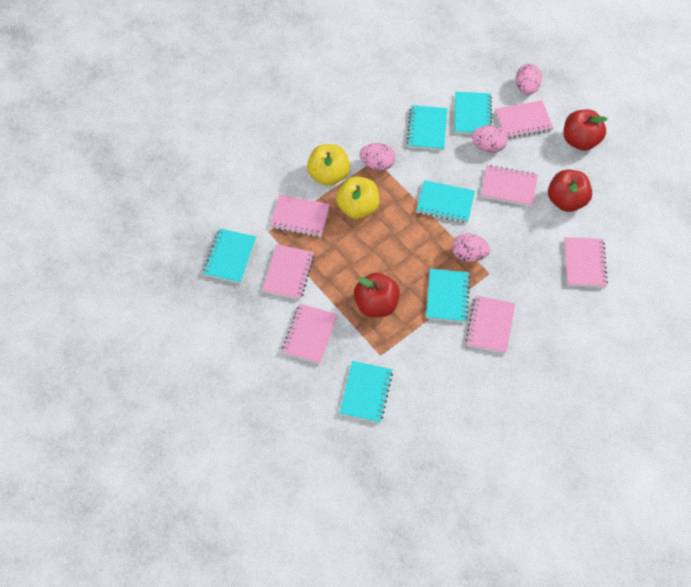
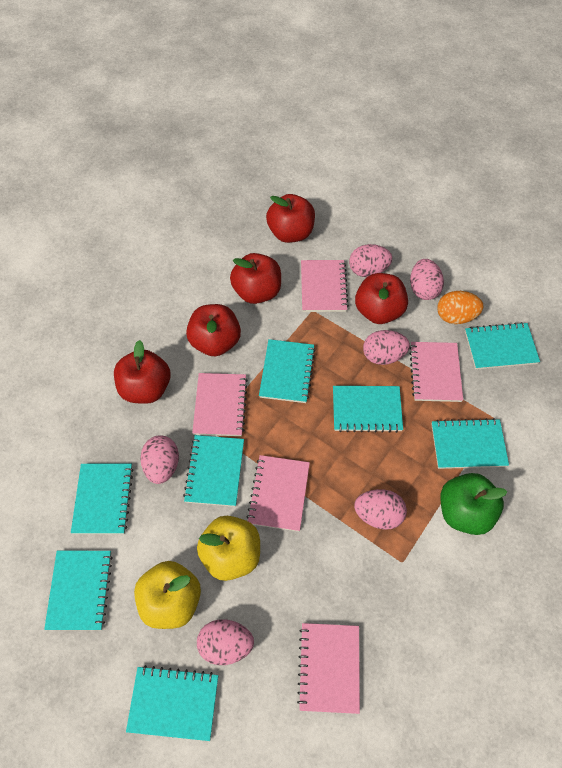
green apple: none = 0 -> [440,473,507,535] = 1
orange egg: none = 0 -> [437,291,483,324] = 1
pink egg: [359,143,395,171] [452,233,490,262] [472,125,508,153] [516,64,542,95] = 4 -> [140,435,179,484] [197,619,254,665] [349,244,392,277] [354,489,407,530] [363,330,410,365] [410,259,444,300] = 6
pink notebook: [262,244,314,300] [270,195,330,237] [282,304,338,364] [466,295,515,354] [481,165,538,206] [495,100,553,139] [564,237,608,288] = 7 -> [192,373,248,436] [247,455,310,532] [297,623,360,714] [301,260,349,312] [409,342,463,402] = 5
red apple: [354,273,400,317] [548,170,592,212] [563,110,607,151] = 3 -> [114,340,170,404] [186,304,241,357] [230,253,281,304] [266,194,315,243] [355,273,408,324] = 5
turquoise notebook: [203,229,256,283] [339,361,393,423] [407,105,447,150] [416,180,475,223] [426,269,470,322] [455,92,492,134] = 6 -> [44,551,113,630] [71,464,134,534] [126,665,218,741] [183,435,244,507] [259,339,316,403] [333,386,403,433] [431,418,509,469] [465,322,540,370] = 8

